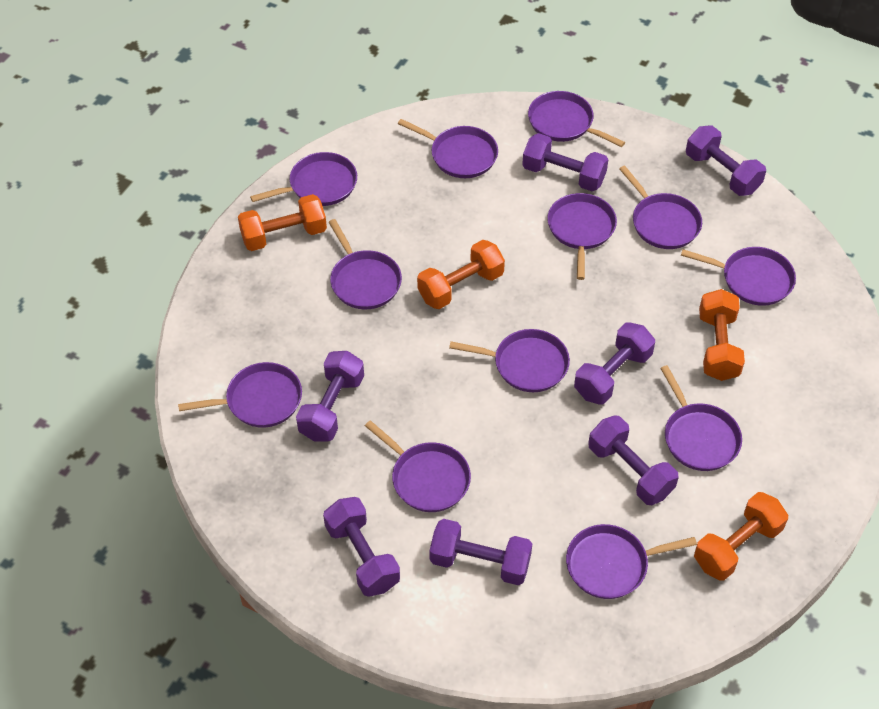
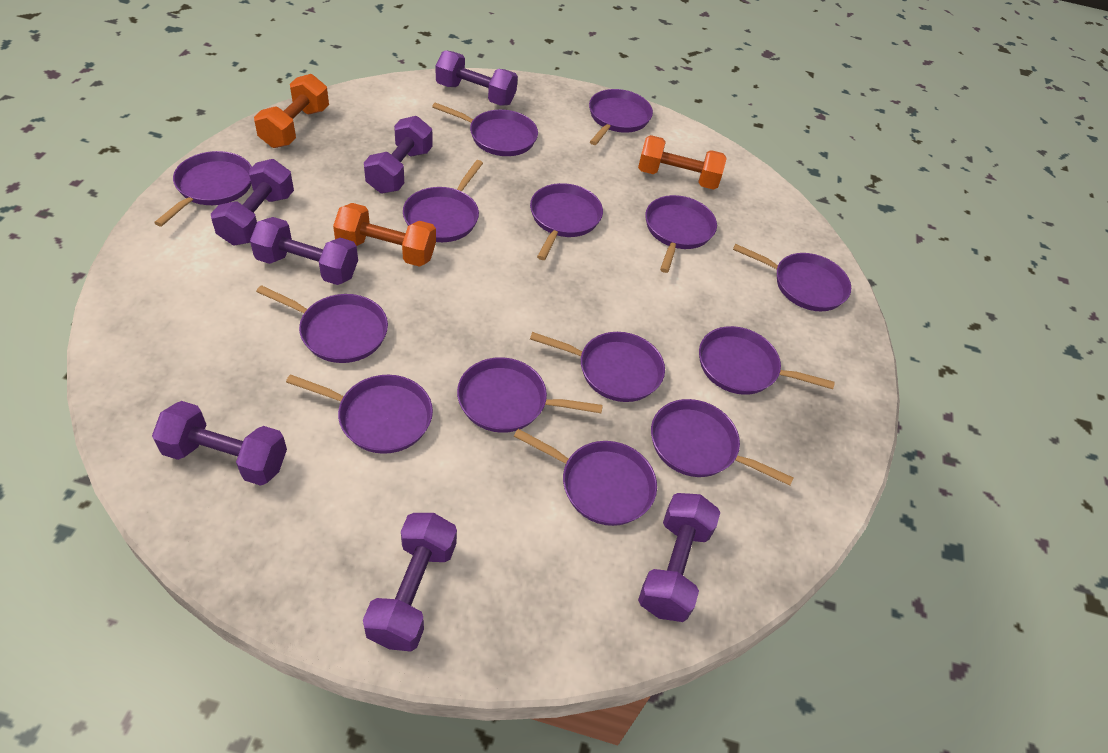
orange dumbbell: [238,194,327,251] [417,240,505,309] [694,492,788,581] [699,289,745,381] = 4 -> [254,74,329,148] [333,203,436,267] [638,135,727,190] = 3
purple pan: [178,362,302,428] [250,152,357,206] [329,219,402,309] [365,420,471,512] [398,119,498,178] [449,329,570,392] [528,91,625,147] [547,193,617,280] [566,524,697,599] [619,165,702,249] [660,365,742,471] [681,247,796,306] = 12 -> [154,151,252,227] [256,285,388,363] [286,374,433,454] [403,160,483,242] [432,102,538,156] [457,357,603,433] [514,429,657,526] [530,183,603,260] [530,332,665,402] [589,89,653,145] [645,195,717,273] [651,399,793,486] [699,326,835,395] [733,244,851,311] = 14

